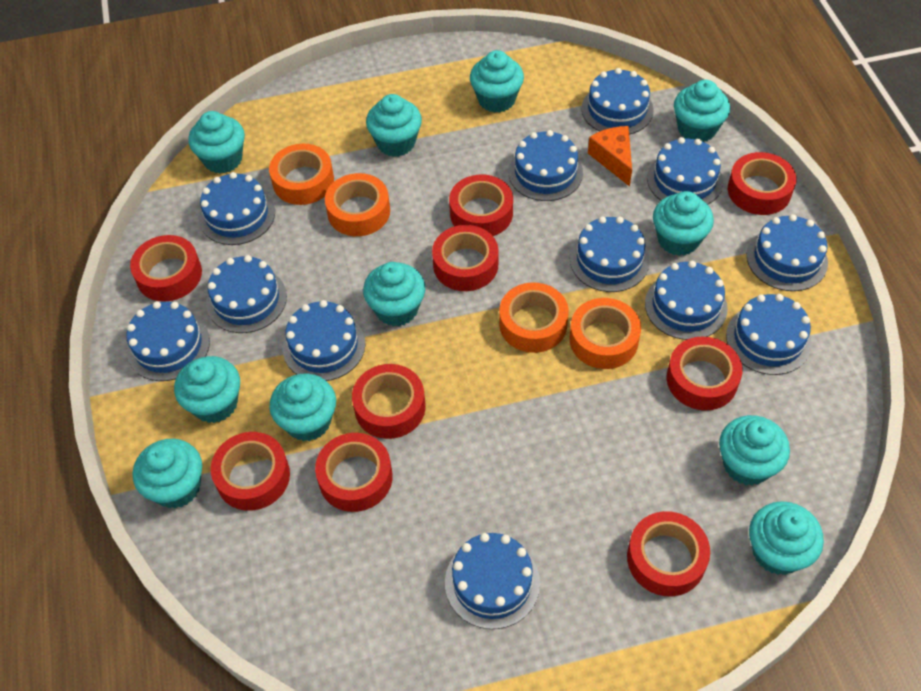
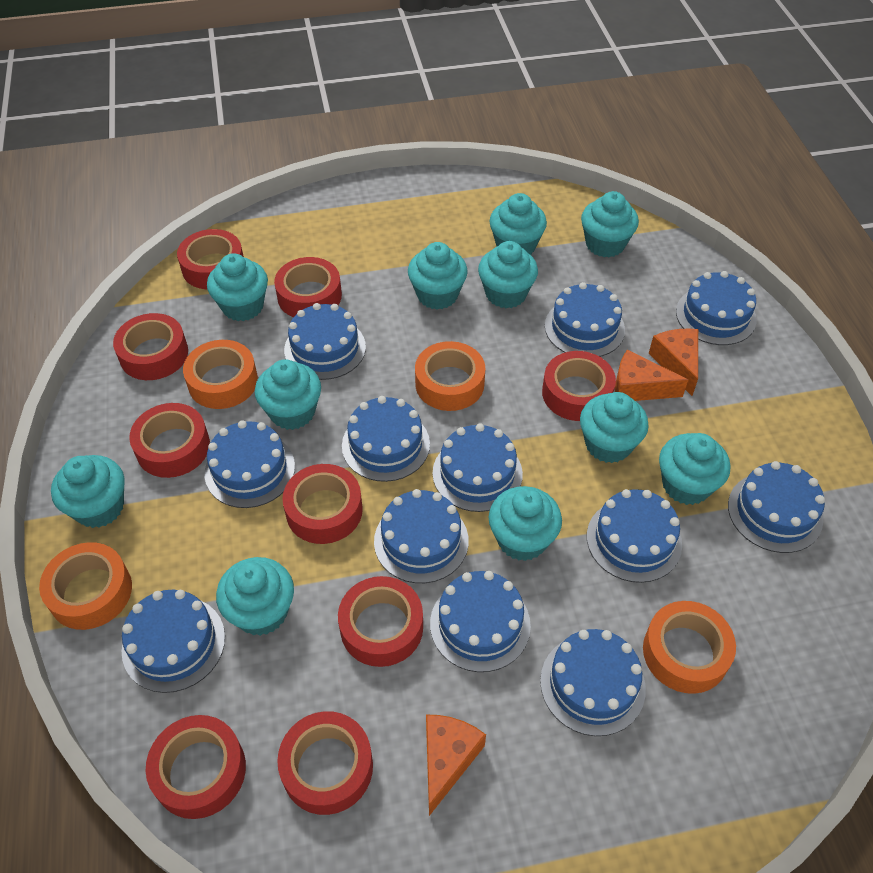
orange cheese: [588,126,632,187] = 1 -> [426,715,486,816] [615,350,688,401] [649,329,698,396] = 3

